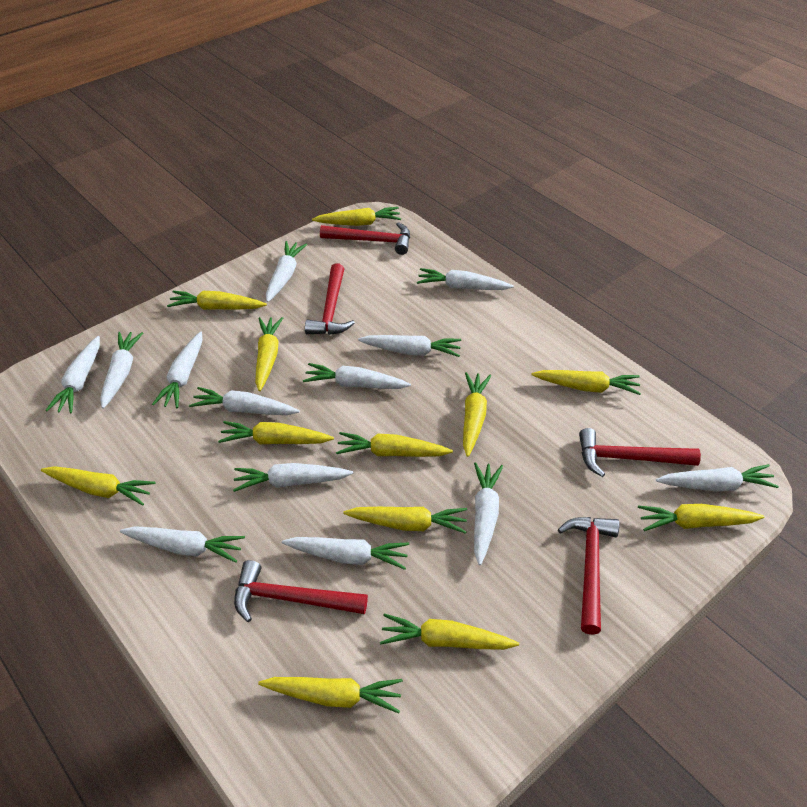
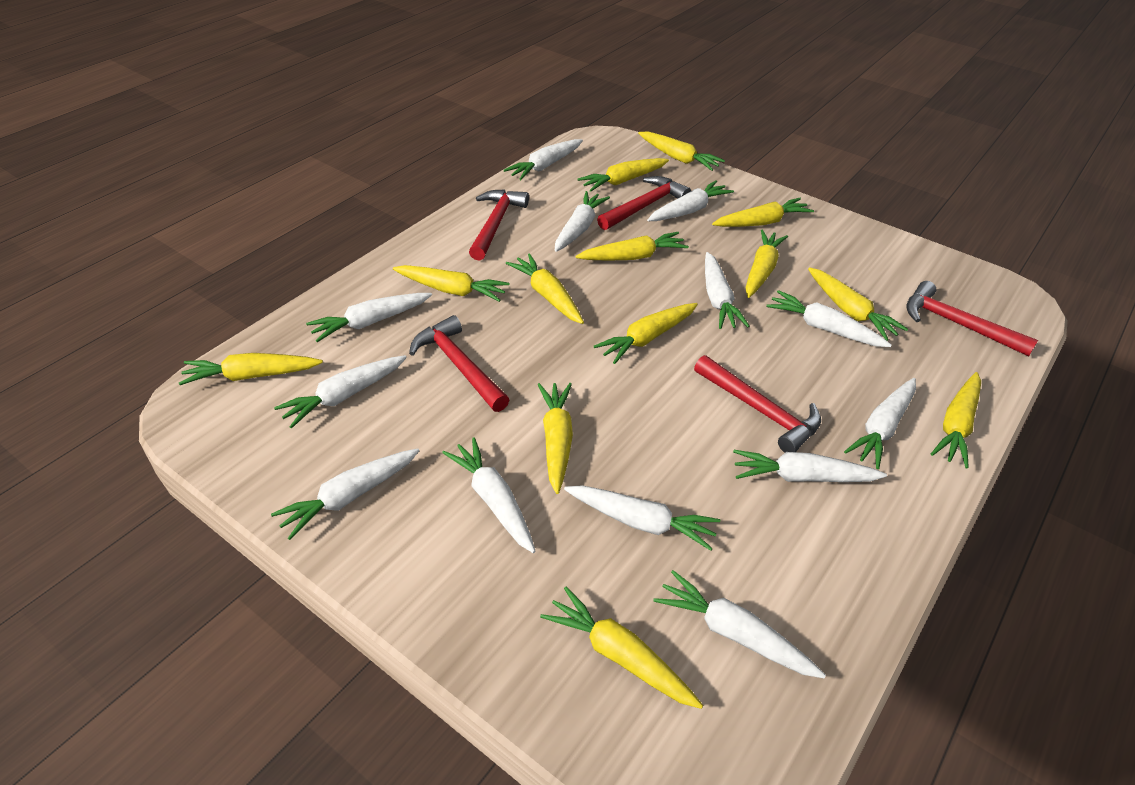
yellow carrot: [41,466,155,506] [167,291,267,310] [218,421,334,444] [255,317,283,391] [258,677,403,713] [312,207,401,226] [336,432,453,457] [343,507,467,534] [380,613,519,650] [463,372,491,457] [531,370,641,395] [638,504,764,531] = 12 -> [179,353,323,385] [393,265,510,302] [506,253,584,324] [538,383,573,494] [540,587,703,709] [576,232,689,261] [577,158,669,192] [594,303,698,364] [638,132,725,171] [712,198,814,227] [746,229,788,298] [808,267,908,341] [931,372,981,468] = 13

